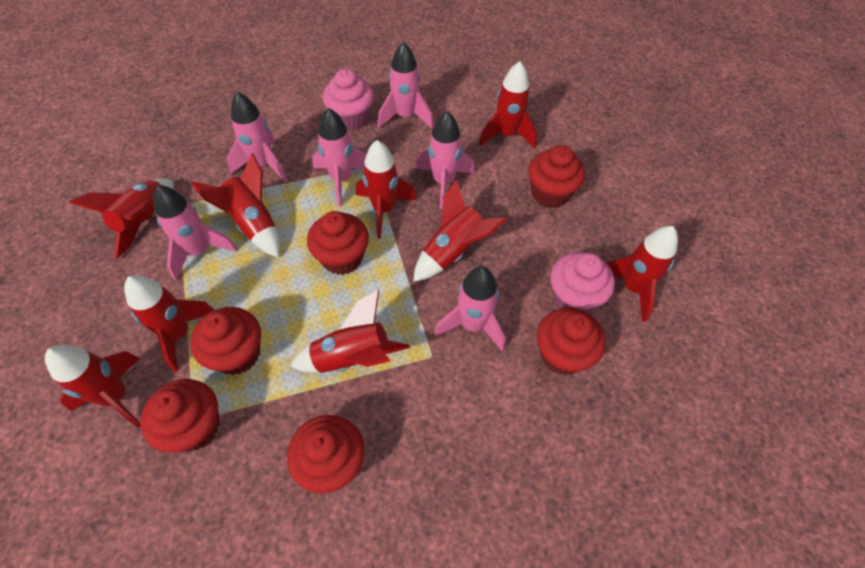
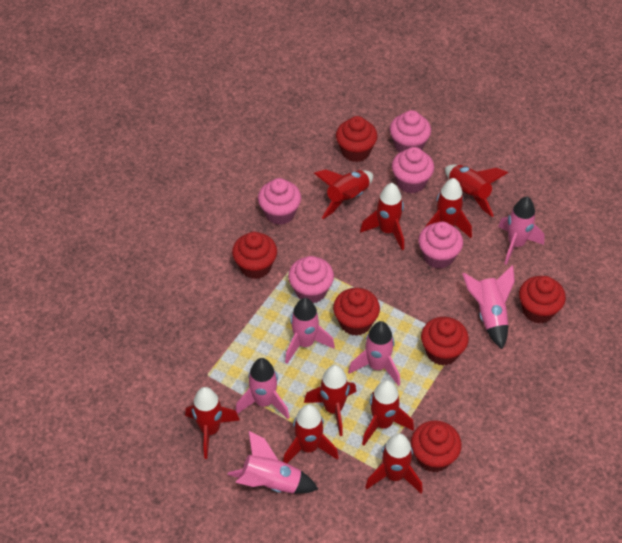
pink cupcake: [323,69,374,131] [550,252,615,313] = 2 -> [258,178,301,225] [288,256,334,303] [390,110,431,152] [392,147,434,193] [419,221,463,269] = 5

